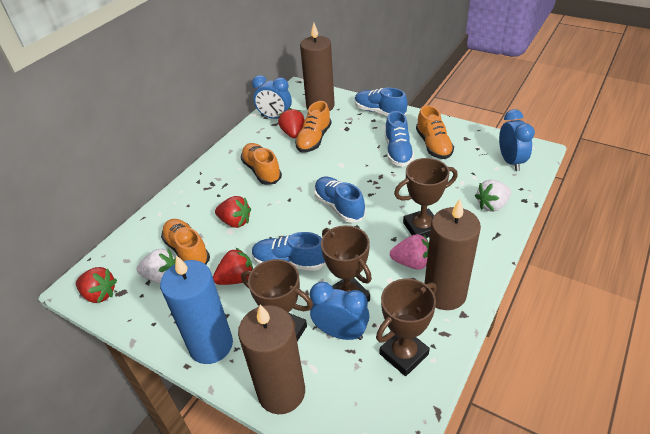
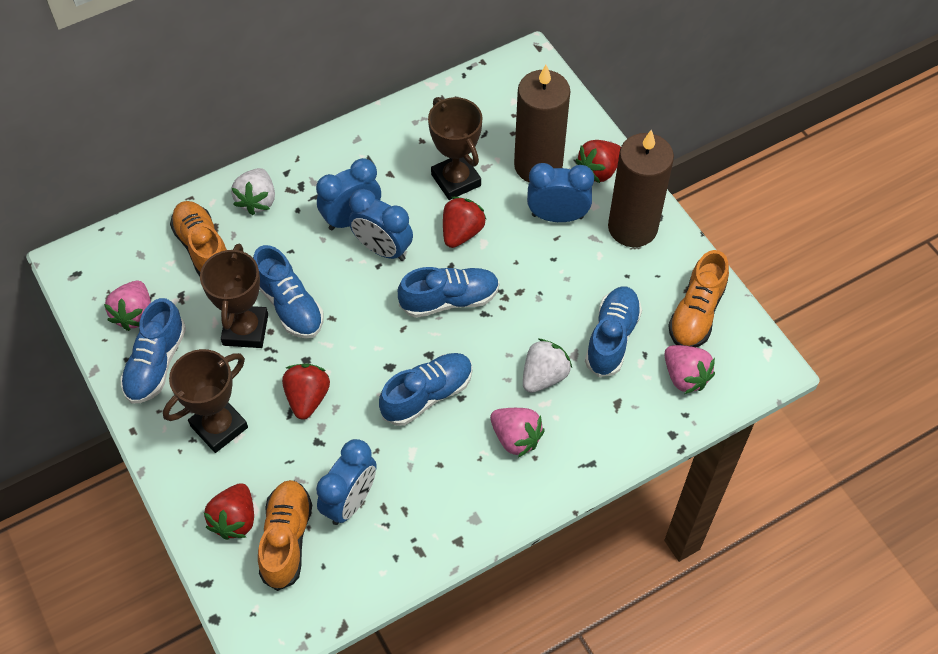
blue candle: [160,255,233,364] = 1 -> none = 0
blue clock: [252,75,292,119] [310,282,370,340] [499,109,535,171] = 3 -> [316,158,381,230] [316,439,377,525] [349,189,413,261] [527,163,594,222] = 4
blue shoe: [252,232,326,271] [314,177,366,223] [355,88,408,116] [385,111,414,167] = 4 -> [120,298,186,404] [253,245,324,339] [379,353,473,426] [398,267,499,318] [585,286,642,377] = 5
brown candle: [238,305,305,414] [300,23,335,111] [425,199,481,310] = 3 -> [514,65,570,183] [608,130,674,247] = 2
brown trophy: [241,259,313,342] [321,225,372,302] [376,279,437,376] [394,158,458,238] = 4 -> [163,349,248,453] [200,244,268,348] [428,97,483,200] = 3
orange shoe: [161,219,210,265] [241,143,282,185] [295,101,331,152] [416,105,454,159] = 4 -> [170,201,227,277] [258,480,312,591] [668,250,729,347] = 3
pink strawberry: [390,234,429,270] = 1 -> [104,281,151,331] [490,408,545,457] [664,345,715,394] = 3

